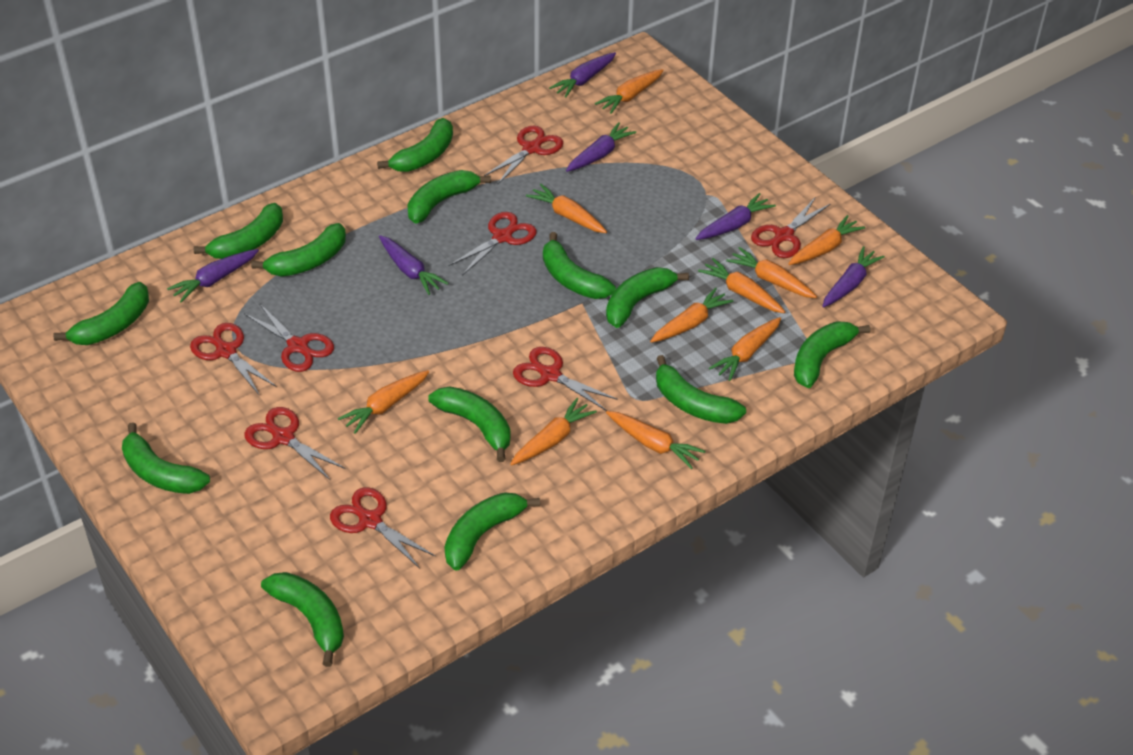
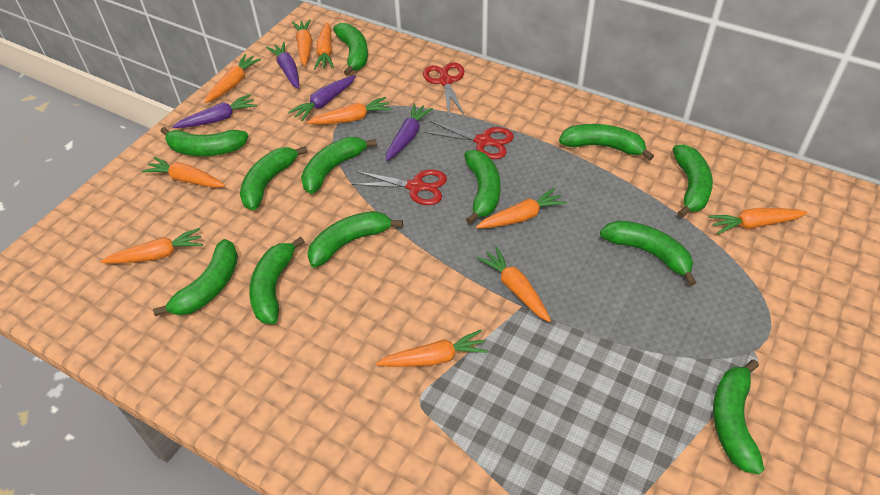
green banana: [53,282,149,345] [122,422,210,494] [194,203,283,259] [251,223,346,277] [261,572,344,667] [377,118,453,172] [408,170,491,224] [429,386,510,462] [445,492,540,571] [543,232,616,299] [606,267,689,328] [656,355,746,424] [794,321,870,388] = 13 -> [153,239,238,316] [160,127,248,156] [240,146,308,210] [249,237,305,324] [301,137,377,194] [307,211,403,268] [333,23,368,76] [464,150,501,224] [559,124,654,161] [600,221,697,286] [673,144,713,218] [713,359,765,475] = 12
purple carrot: [167,249,259,303] [379,235,449,295] [549,52,616,98] [566,122,636,172] [695,193,776,240] [822,246,885,307] = 6 -> [172,94,257,128] [266,42,299,89] [288,75,356,121] [386,103,433,161] = 4
red scissors: [190,323,276,396] [244,303,334,372] [245,407,346,481] [330,487,435,568] [448,212,536,276] [484,126,563,184] [513,347,618,411] [751,197,830,258] = 8 -> [352,169,447,205] [423,62,464,116] [424,121,514,159] = 3

